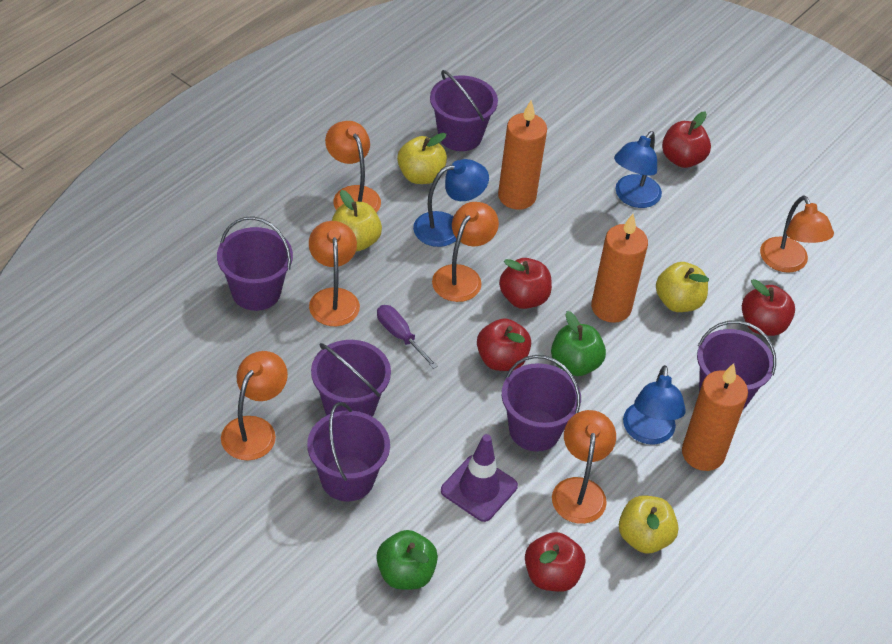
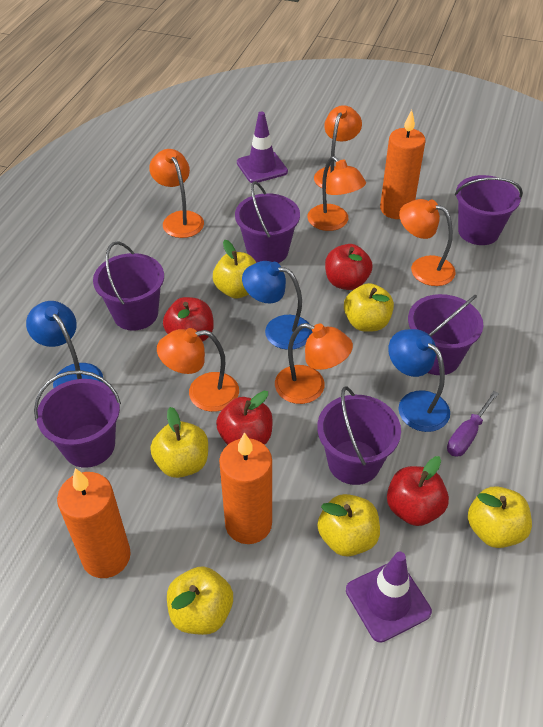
green apple: [377,530,438,590] [551,311,606,376] = 2 -> none = 0
purple traffic cone: [441,434,518,522] = 1 -> [237,111,288,183] [346,552,432,643] = 2
red apple: [477,318,531,371] [499,258,552,309] [525,532,586,592] [662,112,711,168] [742,279,795,336] = 5 -> [163,297,214,342] [216,391,273,445] [325,244,373,290] [387,456,449,526] = 4
yellow apple: [331,190,382,252] [397,133,447,184] [619,496,679,553] [656,262,709,312] = 4 -> [150,407,208,478] [167,566,233,635] [213,240,256,299] [317,494,380,556] [344,283,394,332] [468,486,532,548] = 6

